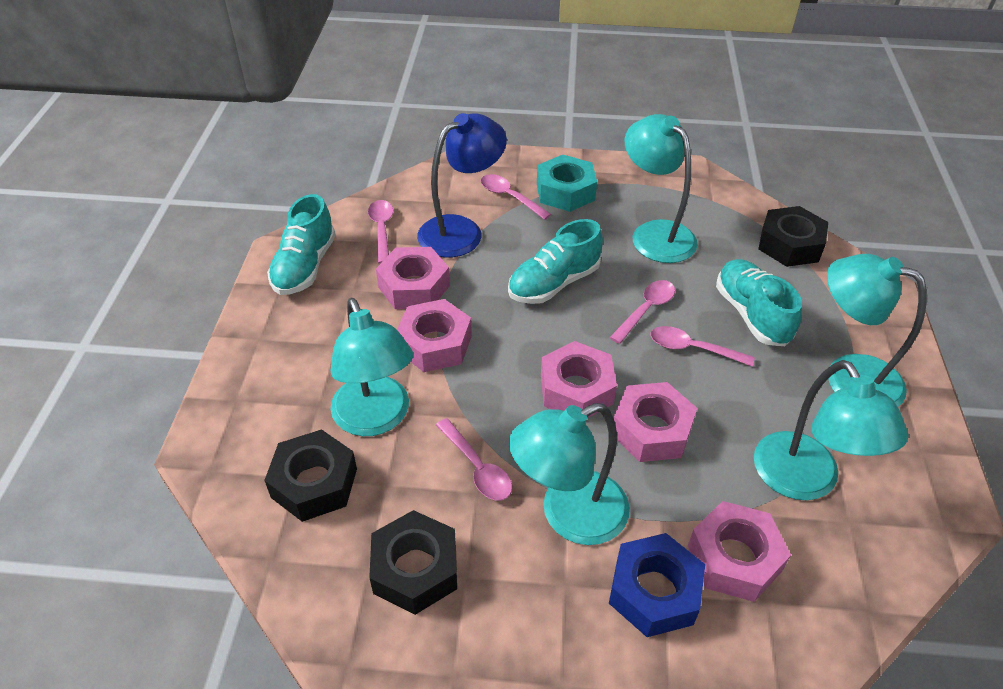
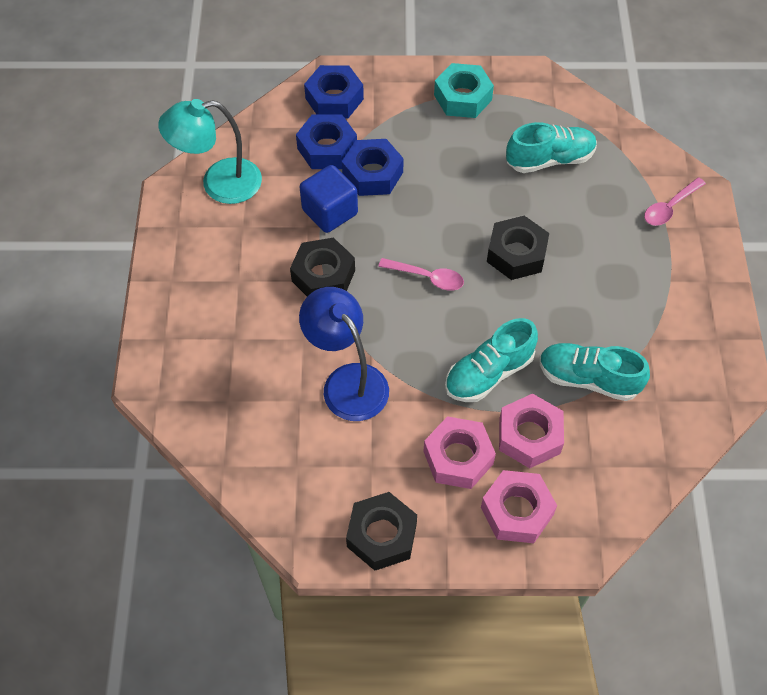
blue cube: none = 0 -> [300,165,358,233] = 1
blue nut: [609,533,705,637] = 1 -> [296,114,357,169] [304,65,364,118] [342,139,404,196] = 3
pink nut: [376,247,450,309] [397,299,472,372] [541,341,617,418] [614,382,697,462] [688,501,791,602] = 5 -> [423,416,496,489] [481,470,557,543] [499,394,564,468] = 3
pink spoon: [368,200,393,264] [436,418,512,501] [481,174,551,220] [610,280,675,344] [651,326,755,367] = 5 -> [378,258,464,291] [644,177,706,226] = 2
turquoise lamp: [330,298,413,436] [509,403,630,545] [625,114,698,263] [754,360,909,500] [827,254,927,406] = 5 -> [158,99,262,204] = 1

